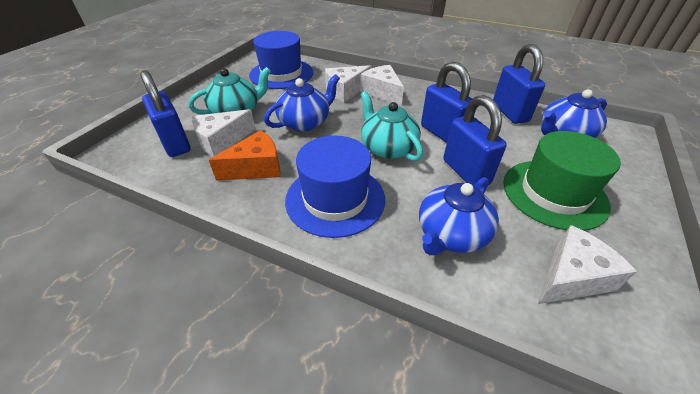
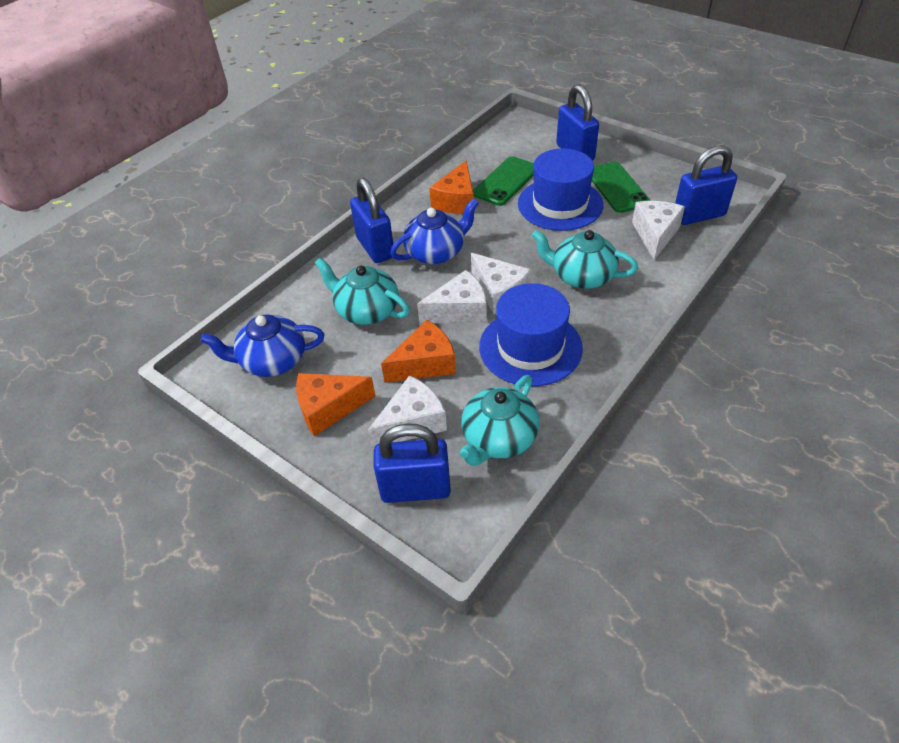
blue teapot: [264,74,340,132] [419,177,499,255] [541,89,607,138] = 3 -> [200,314,324,377] [390,199,479,264] = 2
green hat: [503,131,621,231] = 1 -> none = 0
green phone: none = 0 -> [473,156,534,206] [592,162,651,213] = 2
orange cheese: [209,130,281,181] = 1 -> [296,373,375,436] [381,320,456,383] [429,161,474,214] = 3
turquoise teapot: [188,67,271,115] [361,91,423,161] = 2 -> [315,258,410,325] [460,375,539,466] [531,230,638,289] = 3

